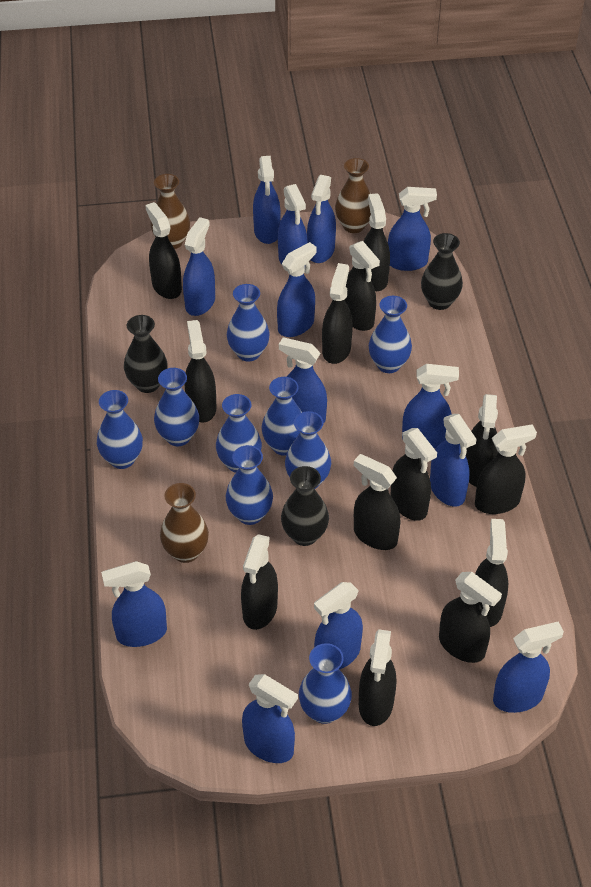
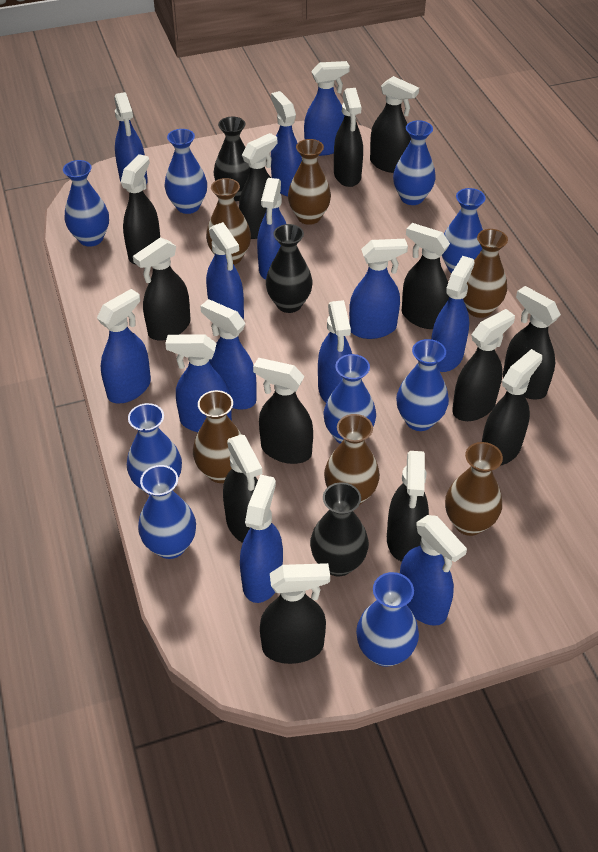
brown vase: [150,174,190,249] [160,483,209,563] [335,158,371,233] = 3 -> [193,390,242,483] [206,178,251,265] [288,139,331,225] [324,414,380,504] [445,442,503,536] [463,229,508,318] = 6

